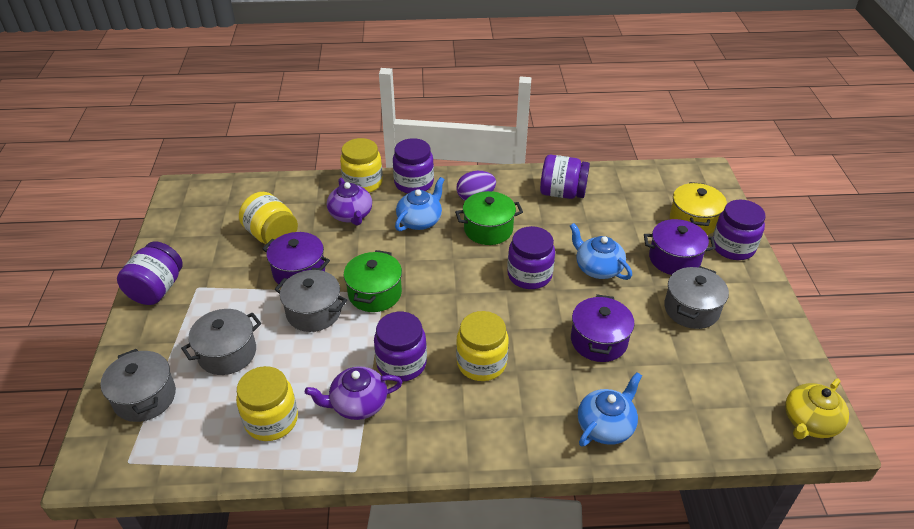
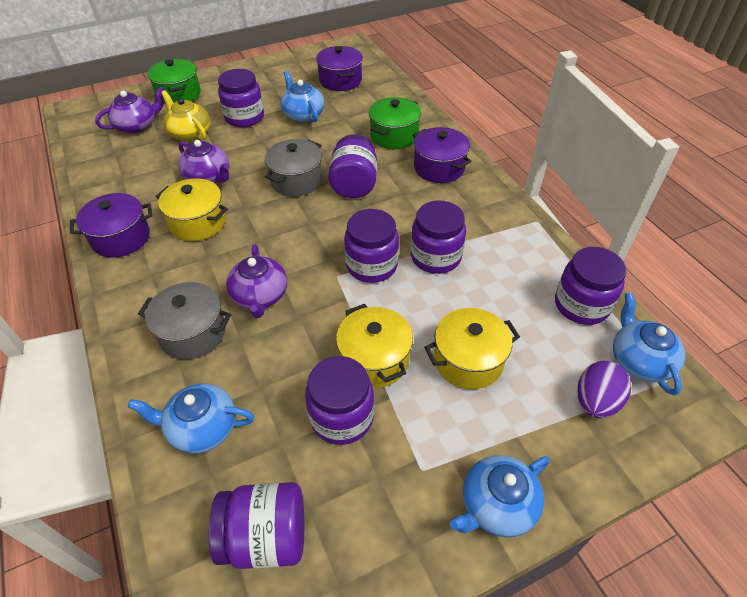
blue teapot: [395,177,445,231] [570,223,632,280] [578,372,642,447] = 3 -> [128,383,254,454] [281,71,324,122] [450,455,549,537] [613,293,685,395] = 4
grey pot: [101,349,176,422] [181,309,261,375] [275,270,347,332] [664,266,729,329] = 4 -> [138,282,231,359] [265,139,323,197] = 2
purple jar: [117,242,183,305] [374,312,427,382] [393,138,434,193] [507,226,555,289] [540,155,590,199] [713,200,766,260] = 6 -> [209,482,304,569] [218,69,264,127] [305,356,374,445] [328,134,377,198] [344,209,399,283] [411,201,466,274] [555,247,627,325] = 7
purple teapot: [305,366,402,420] [327,178,372,225] = 2 -> [95,86,165,134] [178,140,230,183] [226,245,287,318] = 3
yellow jar: [236,366,298,441] [239,192,298,244] [340,138,383,193] [456,311,509,381] = 4 -> none = 0
yellow pot: [670,182,727,235] = 1 -> [156,179,228,241] [336,304,413,388] [424,308,520,389] = 3

